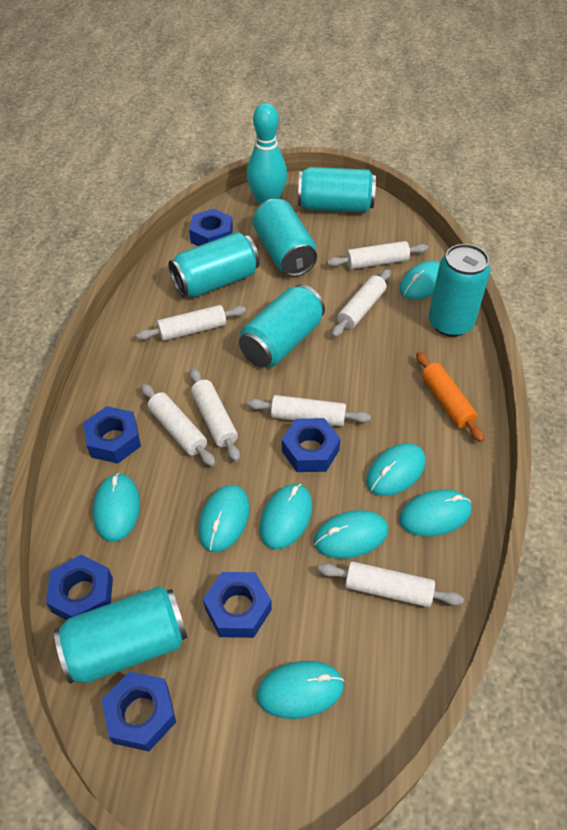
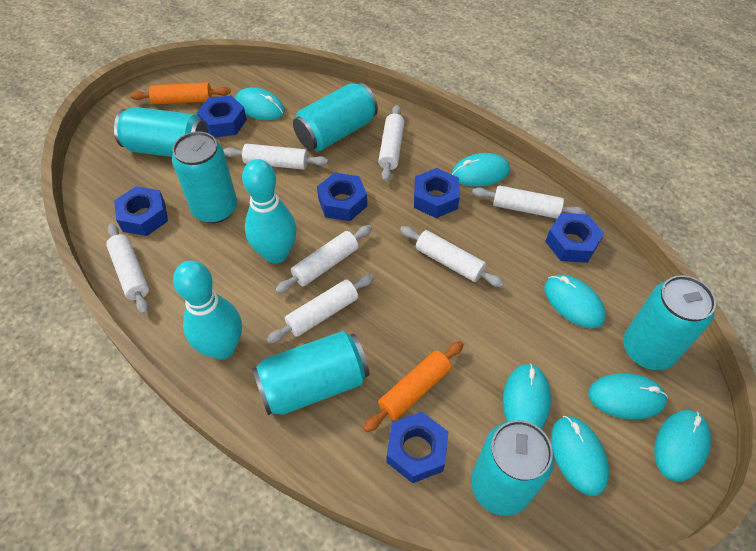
orange rolling pin: [416,352,485,442] = 1 -> [130,82,231,104] [363,341,464,432] = 2
turquoise bowling pin: [247,103,287,206] = 1 -> [173,261,242,360] [242,159,296,264] = 2
turquoise mouse: [93,473,140,542] [198,485,250,552] [257,661,344,719] [260,484,312,550] [314,510,388,559] [366,443,426,496] [399,489,472,537] [400,261,440,300] = 8 -> [235,87,285,120] [452,153,510,187] [503,364,551,429] [544,275,606,328] [551,416,609,496] [588,373,668,419] [654,410,711,481] = 7

